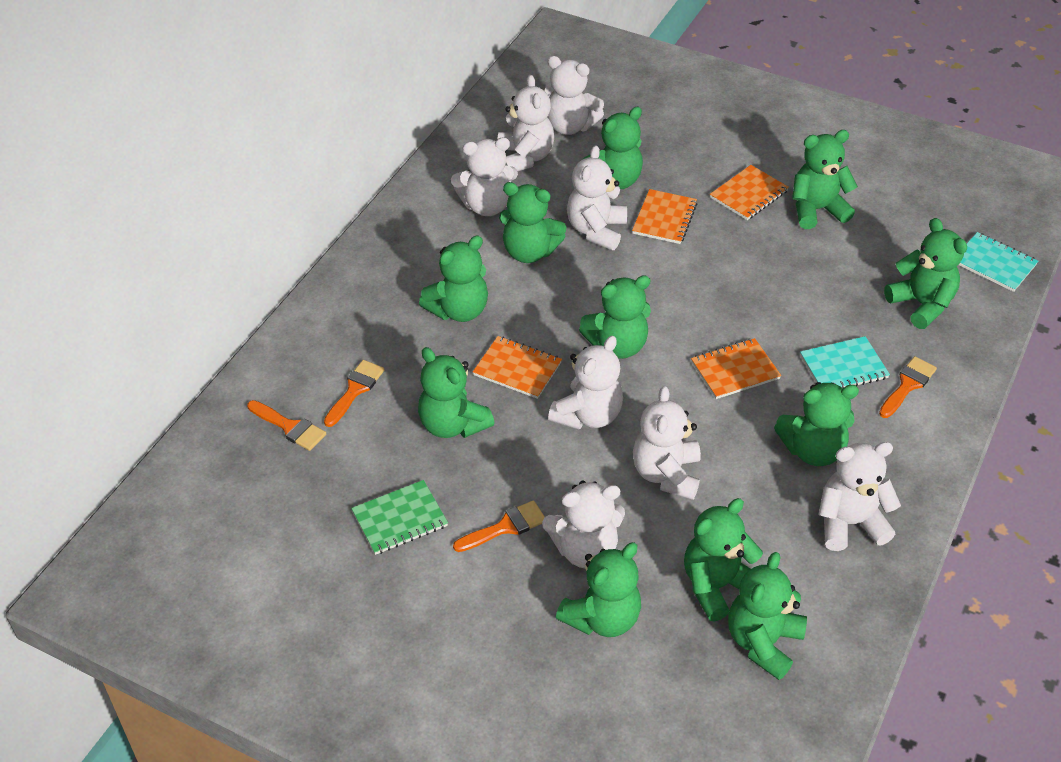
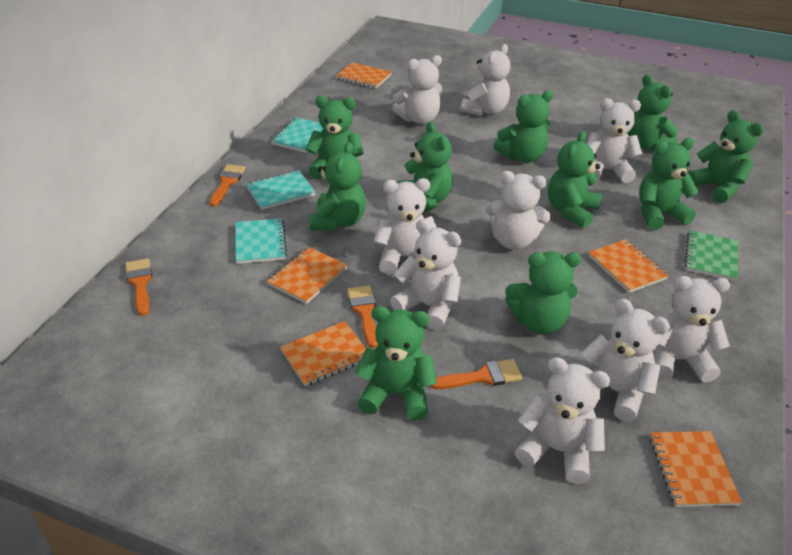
green teddy bear: [418,347,494,438] [419,236,488,322] [499,182,567,263] [556,542,641,637] [579,275,651,359] [583,107,643,190] [684,498,763,621] [728,552,807,680] [774,382,859,466] [792,130,858,229] [884,218,967,329] = 11 -> [306,96,364,180] [310,142,366,231] [355,306,437,420] [398,122,453,213] [493,90,553,162] [505,251,582,334] [548,131,602,228] [627,75,678,151] [639,138,699,230] [688,110,764,203] = 10
orange notebook: [473,336,562,399] [632,189,697,244] [691,338,781,399] [710,165,789,220] = 4 -> [267,247,347,304] [280,321,366,386] [336,62,392,89] [588,239,668,293] [650,431,742,507] = 5
turquoise notebook: [800,336,890,388] [959,232,1038,292] = 2 -> [235,218,287,264] [246,170,316,210] [271,117,323,153] = 3
white teddy bear: [451,137,518,216] [498,75,554,171] [542,481,625,568] [544,56,604,135] [548,336,623,430] [567,145,627,250] [633,386,701,500] [818,442,901,551] = 8 -> [374,178,437,275] [390,219,461,330] [392,55,442,124] [461,44,510,116] [486,171,551,250] [515,357,611,484] [581,298,670,422] [587,98,642,183] [653,276,730,383] = 9

